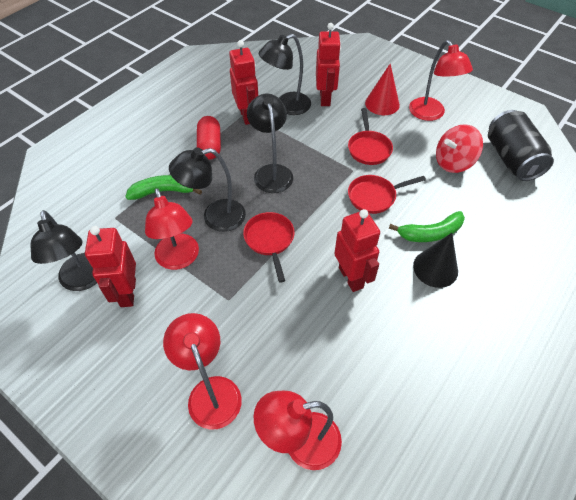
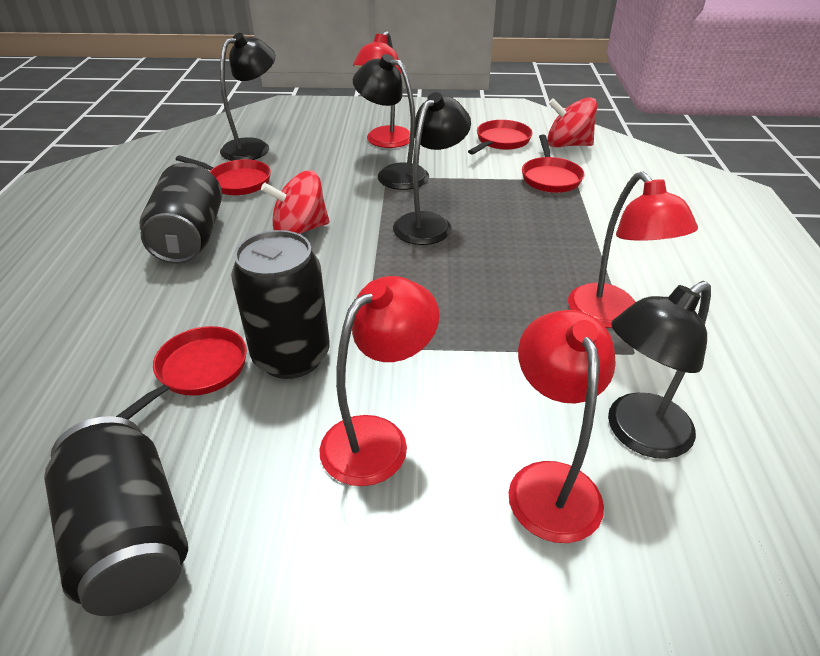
black can: [488,110,554,181] = 1 -> [44,416,188,616] [139,163,222,264] [231,230,330,379] = 3
black cone: [413,233,458,288] = 1 -> none = 0
green banana: [125,175,202,200] [389,211,465,242] = 2 -> none = 0
red capsule: [197,116,221,160] = 1 -> none = 0
red cone: [365,64,400,115] = 1 -> none = 0
red pan: [243,212,295,283] [348,108,393,165] [348,175,426,214] = 3 -> [116,326,247,420] [176,155,271,195] [468,120,533,154] [522,135,584,193] = 4
red robot: [85,226,136,307] [229,40,258,125] [316,23,341,106] [334,209,380,292] = 4 -> none = 0
red spinning top: [436,124,483,173] = 1 -> [261,171,329,234] [547,97,597,147] = 2

